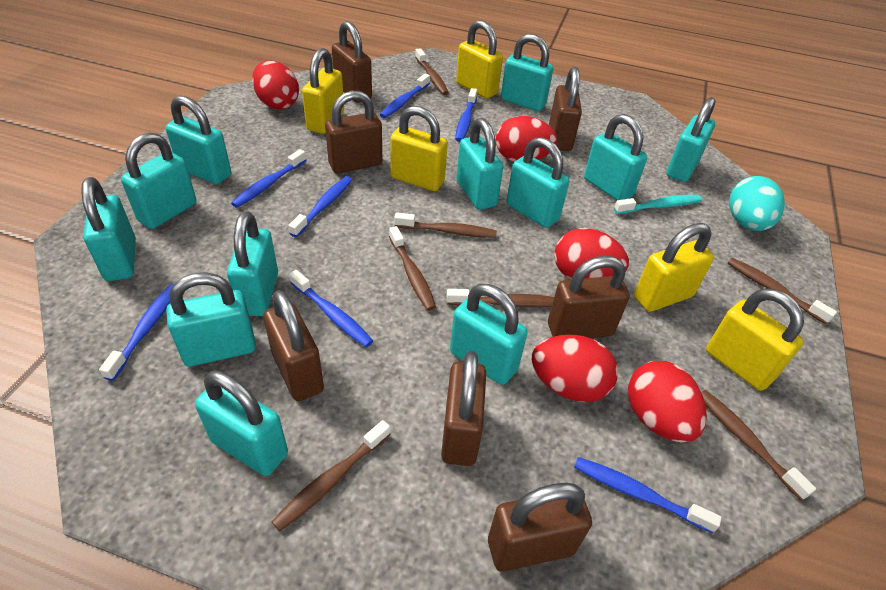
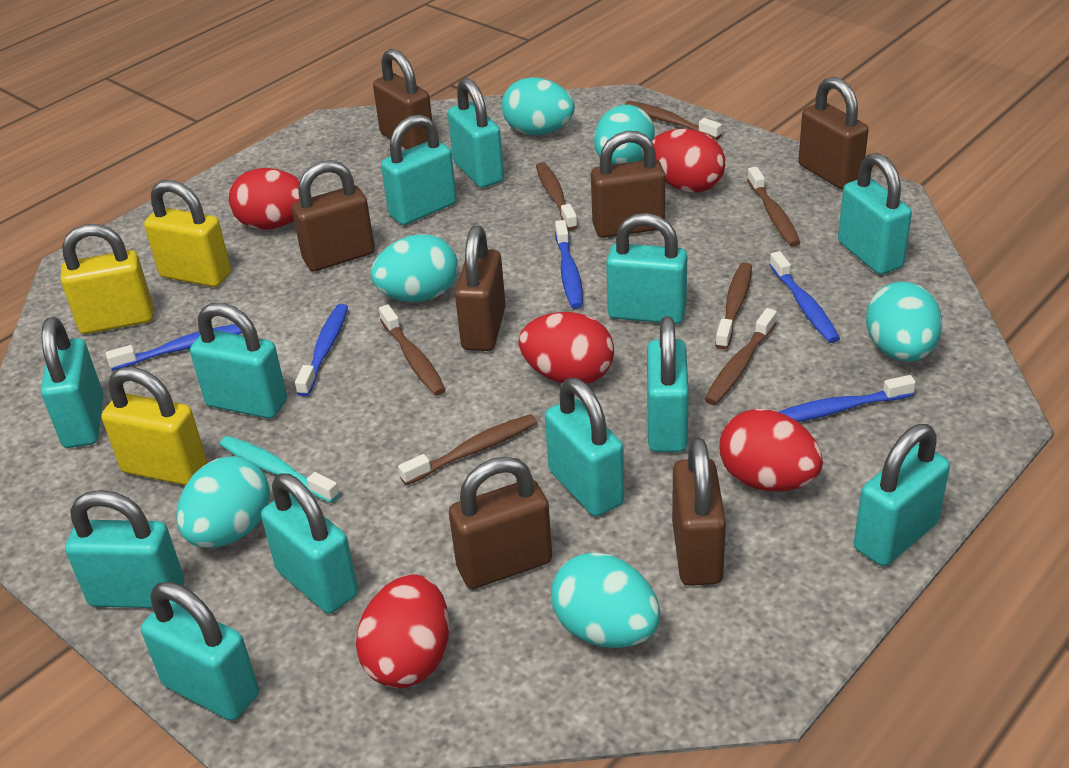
blue toothbrush: [99,284,173,381] [231,149,306,208] [288,176,352,237] [289,270,373,347] [380,73,430,118] [455,88,477,142] [574,457,722,533] = 7 -> [106,324,242,371] [295,304,348,397] [555,220,583,309] [769,251,840,343] [779,375,916,422] = 5
turquoise egg: [729,176,785,231] = 1 -> [176,456,270,548] [371,234,458,302] [502,77,575,135] [551,553,660,648] [594,105,655,165] [866,282,942,362] = 6
yellow padlock: [302,48,344,134] [390,106,448,191] [456,20,503,99] [634,223,714,312] [706,288,804,391] = 5 -> [61,224,153,334] [102,367,207,485] [144,180,231,287] = 3

